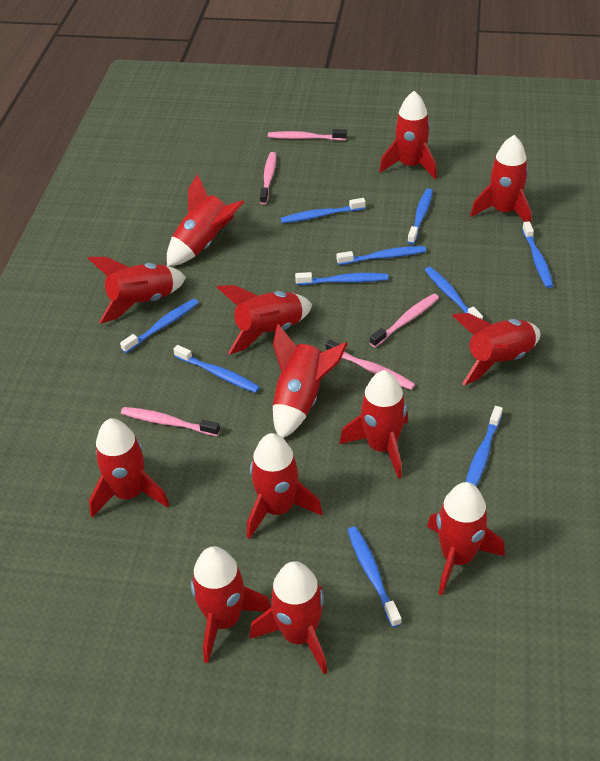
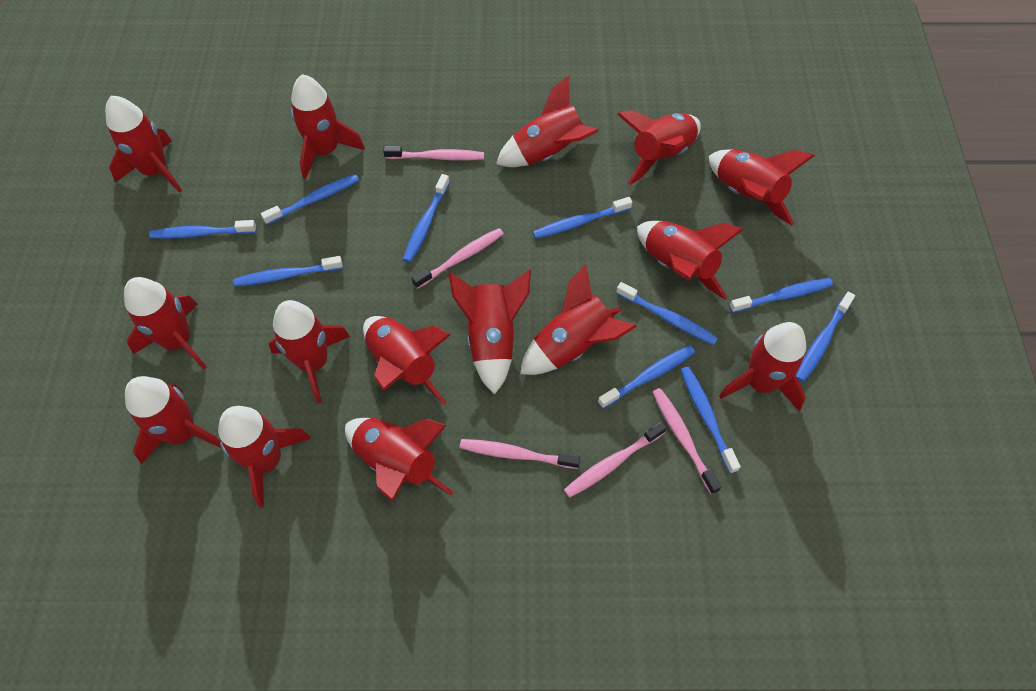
red rocket: [88,257,186,324] [89,418,169,518] [167,174,244,266] [191,546,271,663] [217,285,312,355] [247,433,322,539] [250,561,327,674] [273,324,348,438] [339,370,408,479] [379,91,437,179] [427,482,505,595] [452,313,540,386] [470,135,532,223] = 13 -> [105,96,182,193] [124,277,207,370] [125,376,221,465] [218,406,311,508] [268,300,350,403] [291,74,365,180] [345,418,454,502] [363,316,450,405] [448,270,531,395] [496,75,599,167] [520,264,637,375] [617,110,701,185] [637,221,744,300] [709,149,815,225] [719,322,806,411] = 15

